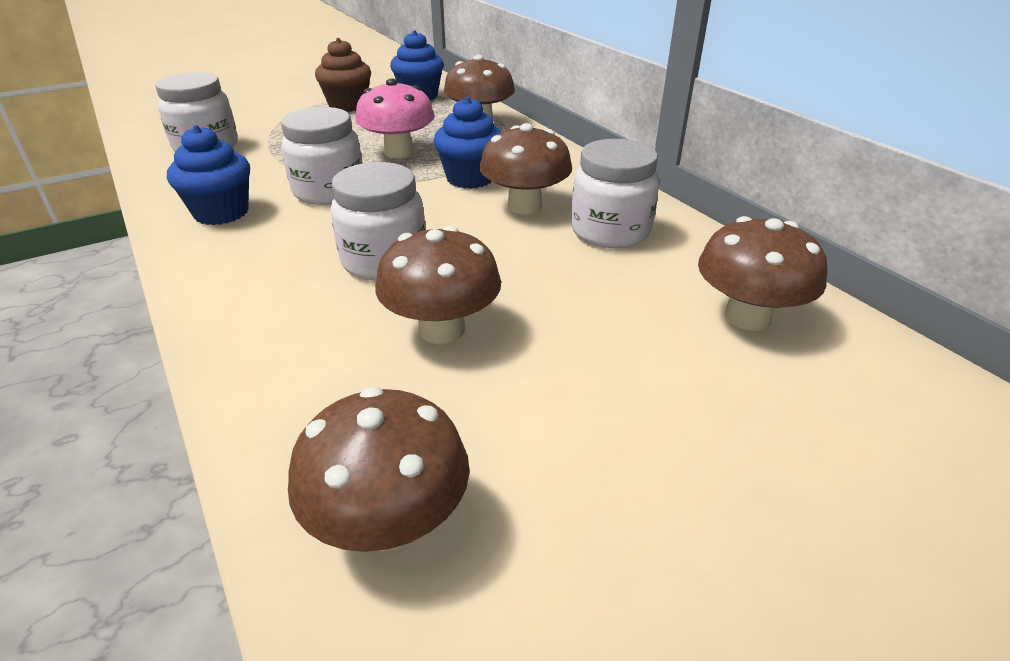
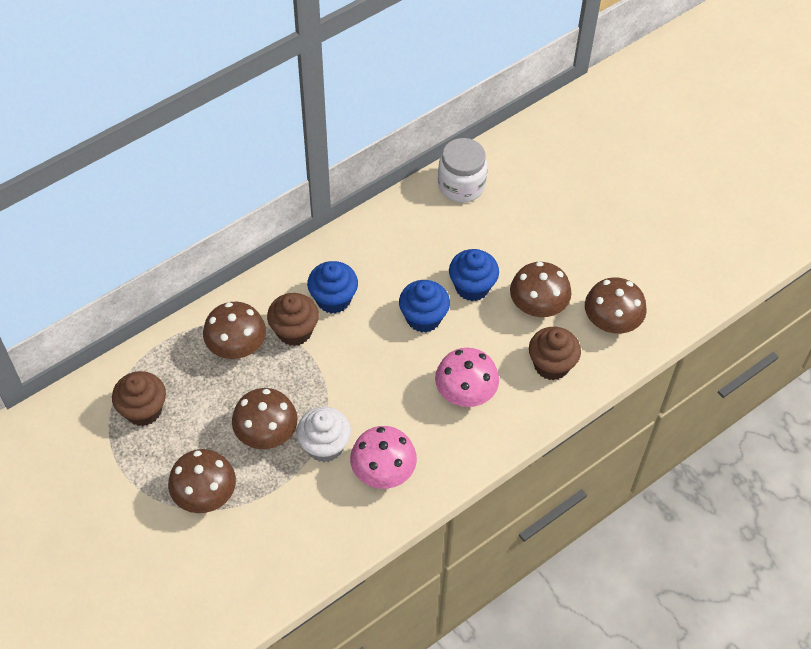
brown cupcake: [315,38,371,112] = 1 -> [112,371,166,426] [267,293,319,346] [529,327,581,380] = 3
pink mushroom: [355,79,435,158] = 1 -> [350,426,417,489] [435,348,499,407] = 2
white cupcake: none = 0 -> [296,407,351,462] = 1
white jar: [155,72,238,152] [281,107,363,205] [331,162,426,280] [571,139,659,248] = 4 -> [438,138,488,203] = 1

